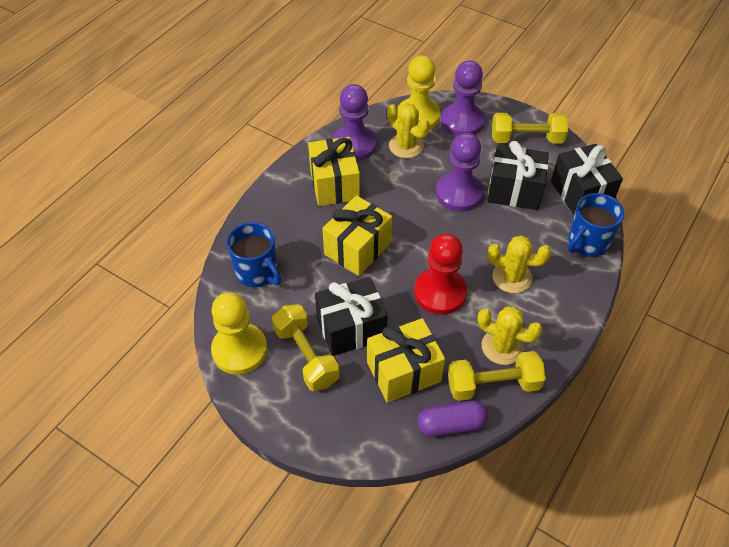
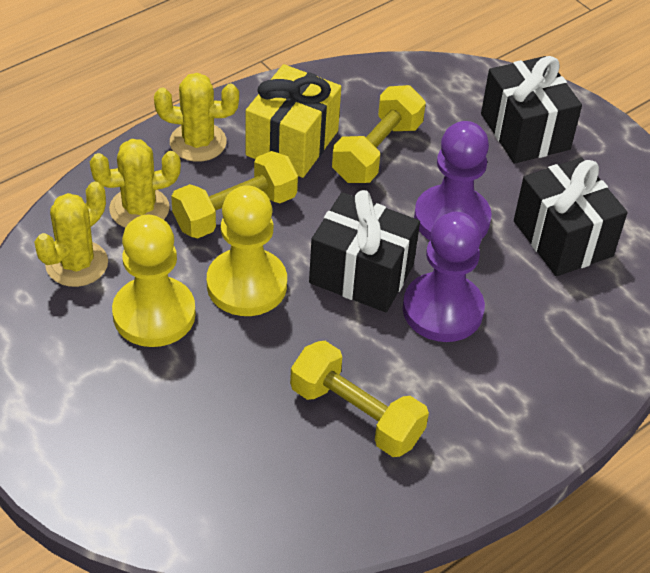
blue mug: [226,222,281,287] [568,193,624,257] = 2 -> none = 0
purple capsule: [417,401,488,437] = 1 -> none = 0
purple pawn: [332,84,377,161] [436,133,484,212] [441,60,485,136] = 3 -> [403,212,485,342] [414,121,492,240] = 2
red pawn: [414,233,467,315] = 1 -> none = 0
yellow gift: [308,137,360,206] [322,195,392,276] [367,318,445,403] = 3 -> [246,64,341,178] = 1

